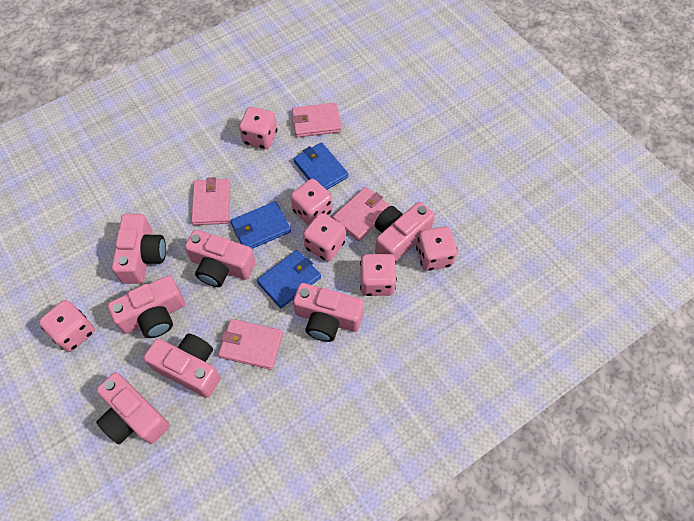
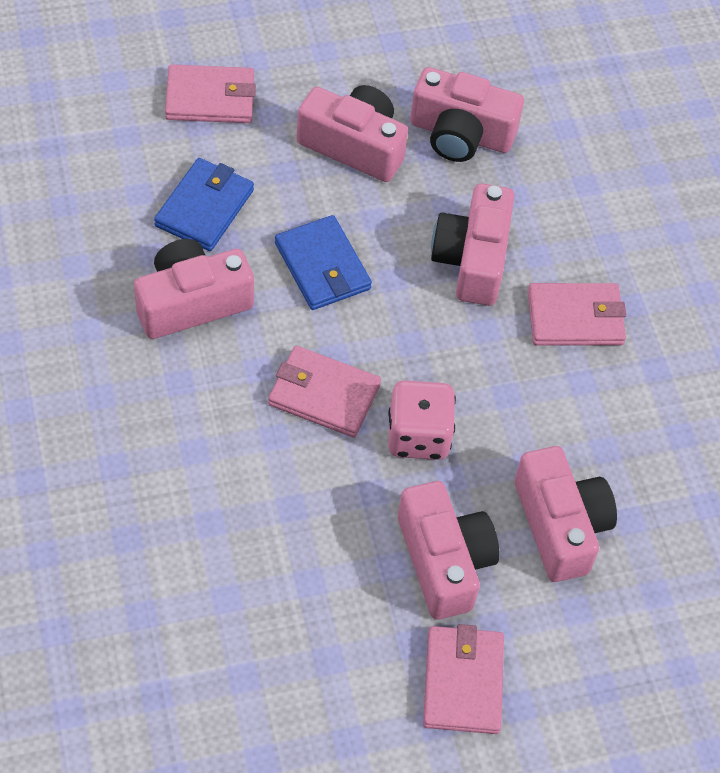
blue wallet: [230,201,291,249] [257,250,321,308] [293,142,348,190] = 3 -> [154,158,254,251] [275,215,372,310] = 2
pink camera: [96,372,170,444] [108,275,185,338] [112,214,166,284] [143,333,221,398] [185,230,256,287] [293,283,364,342] [375,202,435,261] = 7 -> [134,239,254,339] [297,85,408,182] [398,481,499,620] [410,67,524,162] [431,183,515,306] [514,446,617,582] = 6
pink dice: [39,300,95,352] [239,107,277,149] [291,179,333,226] [303,213,346,261] [360,254,397,296] [416,226,458,271] = 6 -> [388,380,456,460] = 1

